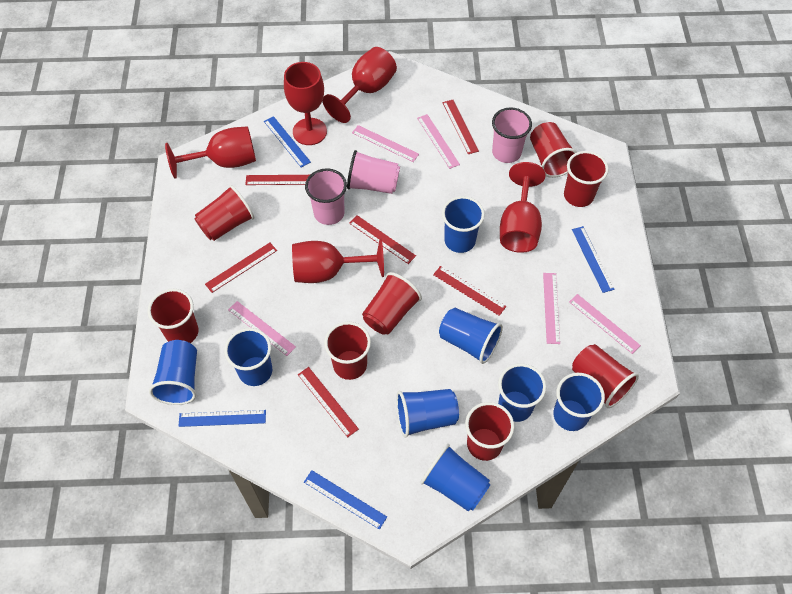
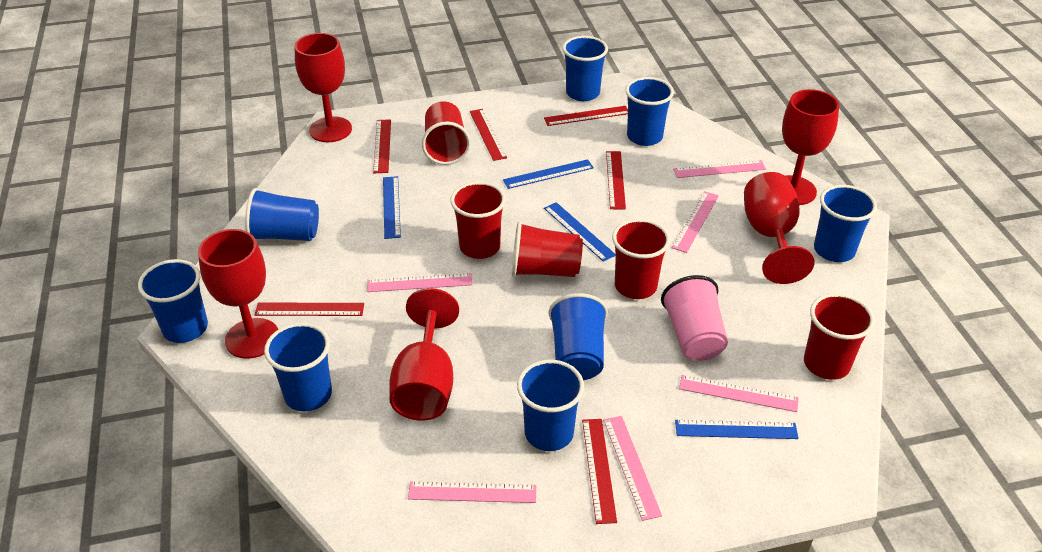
pink cup: [305,168,347,225] [347,150,400,194] [492,107,532,163] = 3 -> [661,275,728,361] = 1
pink ruler: [228,301,296,356] [352,125,419,162] [417,114,460,169] [543,273,560,344] [569,294,641,354] = 5 -> [367,273,472,292] [408,481,536,503] [603,416,662,521] [672,191,719,253] [673,160,766,178] [679,375,798,412] = 6
red cup: [148,289,198,343] [194,185,254,241] [324,322,371,380] [362,272,422,335] [465,402,514,461] [530,122,577,178] [564,151,609,207] [572,344,639,408] = 8 -> [422,101,471,165] [450,182,506,259] [512,222,583,277] [612,219,670,299] [804,293,875,380] = 5

